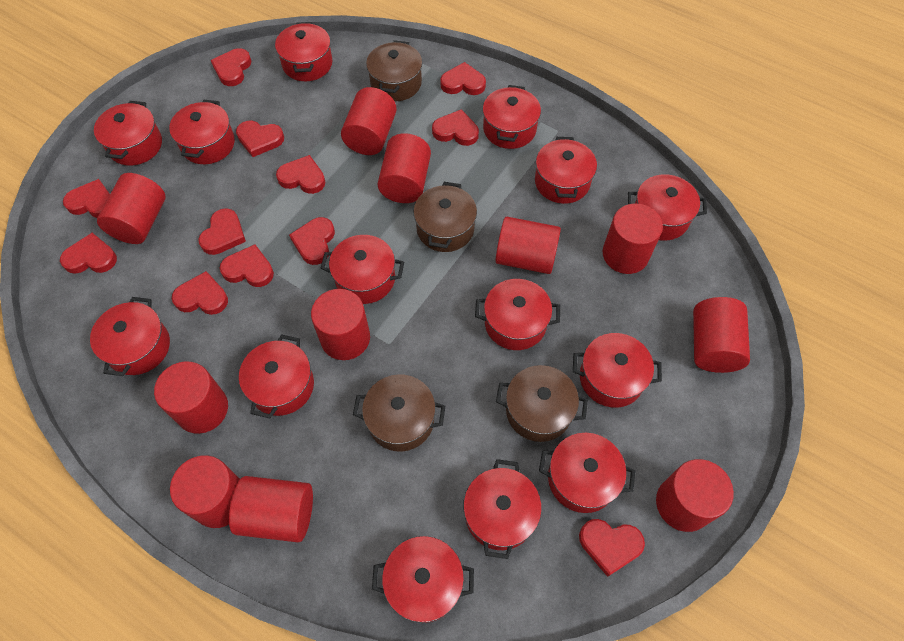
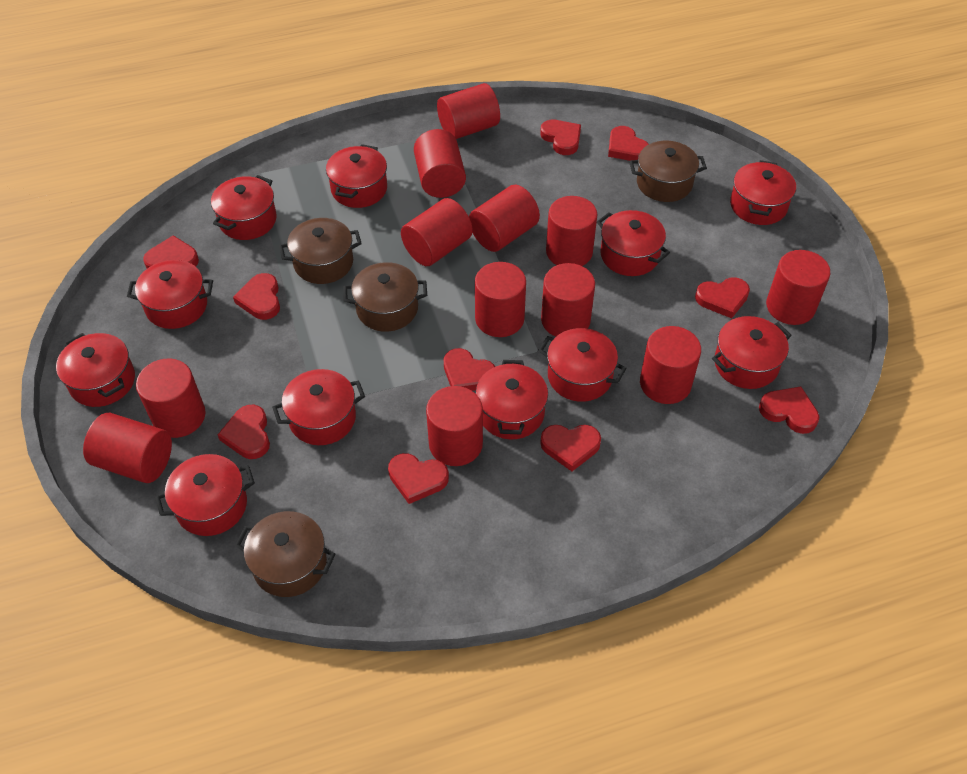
red cylinder: [97,173,166,244] [154,361,228,434] [170,455,240,528] [229,476,313,542] [311,289,370,360] [341,87,397,155] [378,133,431,203] [496,217,561,274] [603,204,663,274] [656,459,734,532] [693,297,750,373] = 11 -> [83,413,172,483] [136,359,206,438] [401,198,473,266] [414,129,466,198] [426,386,483,466] [437,83,500,139] [469,185,540,252] [475,262,526,337] [541,263,595,337] [546,196,598,266] [640,326,701,404] [766,250,830,325] = 12
red heart: [60,233,117,274] [63,179,110,218] [172,271,228,315] [198,208,246,255] [211,48,251,86] [220,244,274,287] [236,121,284,157] [276,155,325,194] [289,217,335,265] [432,109,479,146] [440,62,486,95] [579,519,645,577] = 12 -> [143,235,199,268] [218,405,270,459] [233,273,280,320] [388,453,449,504] [444,348,495,391] [540,120,581,155] [540,425,601,471] [608,126,649,161] [695,277,750,318] [759,386,819,434] = 10
red pot: [90,297,170,376] [94,101,162,166] [169,100,235,164] [239,334,314,418] [275,22,333,81] [321,235,404,304] [372,536,474,623] [463,459,542,559] [475,279,560,350] [483,85,541,149] [535,137,597,204] [539,433,636,513] [573,333,662,408] [628,175,707,241] = 14 -> [56,333,135,407] [127,260,213,329] [155,454,255,536] [211,175,277,240] [272,369,365,445] [326,144,387,208] [476,360,548,439] [539,328,627,402] [597,210,670,276] [712,316,792,389] [730,160,796,225] = 11

